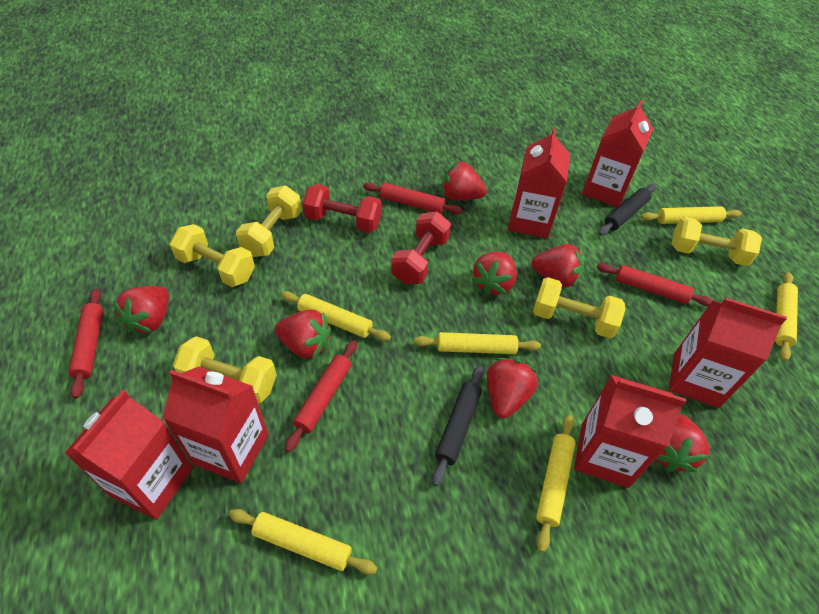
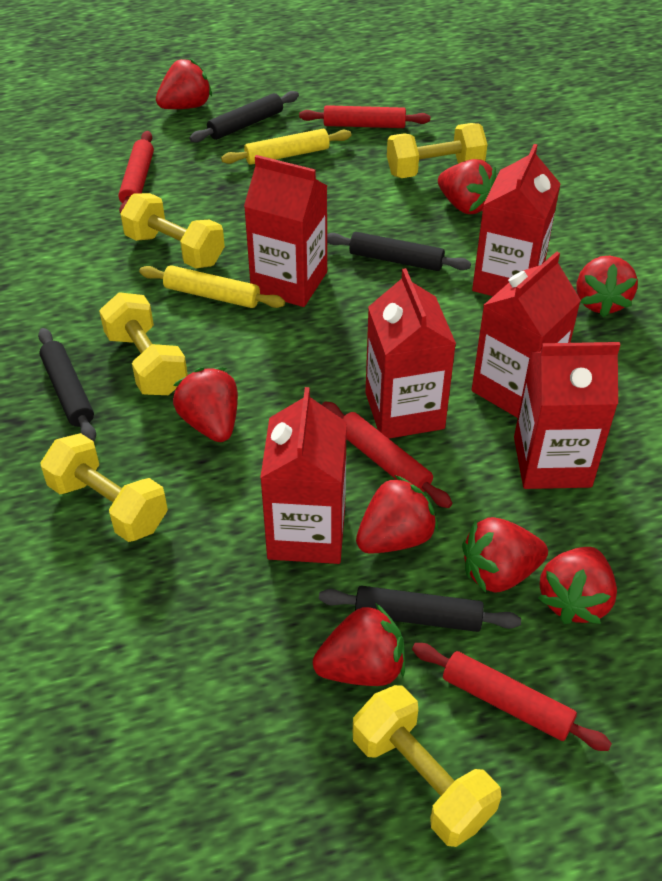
black rolling pin: [432,366,484,486] [598,184,656,236] = 2 -> [38,328,96,441] [189,91,299,143] [319,586,521,632] [327,232,471,271] = 4
red dumbbell: [302,184,382,233] [391,212,451,284] = 2 -> none = 0
red strawberry: [113,286,169,335] [275,310,331,359] [442,161,487,200] [471,252,517,295] [487,358,538,418] [531,244,584,288] [656,414,709,473] = 7 -> [156,59,212,109] [173,368,238,442] [313,603,405,686] [356,475,438,554] [438,159,496,214] [462,517,548,593] [538,547,617,624] [577,256,638,317] = 8
yellow rolling pin: [229,509,377,575] [281,291,391,341] [414,332,541,354] [536,415,576,552] [641,206,742,224] [775,272,798,361] = 6 -> [139,265,285,308] [221,129,351,165] = 2

